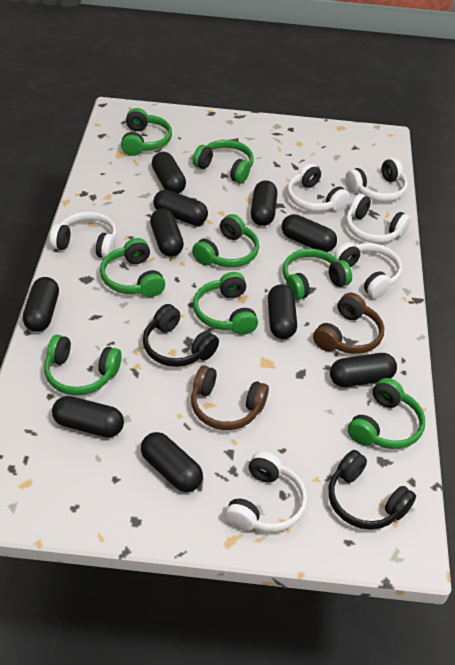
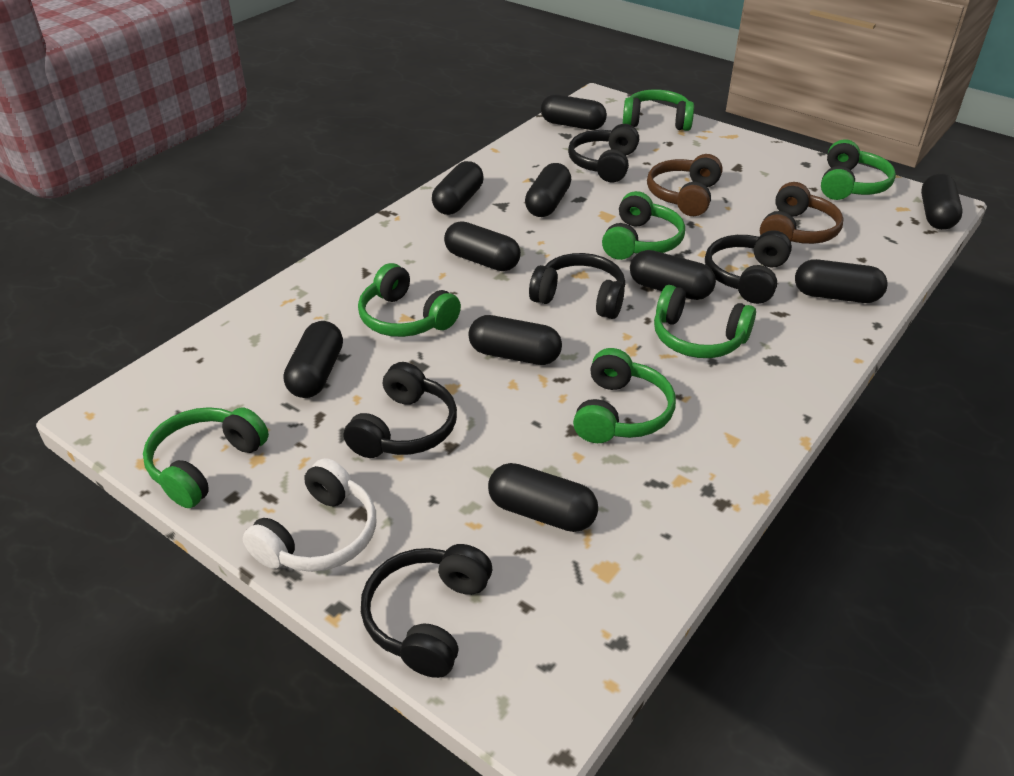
black headphones: [143,304,219,367] [328,450,416,530] = 2 -> [344,362,457,458] [361,544,492,678] [529,253,625,319] [568,124,639,182] [705,230,792,304] = 5
green headphones: [44,335,122,395] [100,238,165,297] [121,108,172,156] [192,214,259,267] [193,140,254,183] [193,272,258,335] [283,249,352,300] [348,378,425,449] = 8 -> [143,407,269,508] [358,263,461,337] [573,348,676,443] [602,191,685,260] [623,90,694,131] [654,285,756,358] [821,139,896,200] = 7
white headphones: [50,211,117,258] [225,451,307,532] [287,163,350,212] [334,242,402,298] [346,158,408,201] [346,194,411,243] = 6 -> [243,458,376,572] = 1

